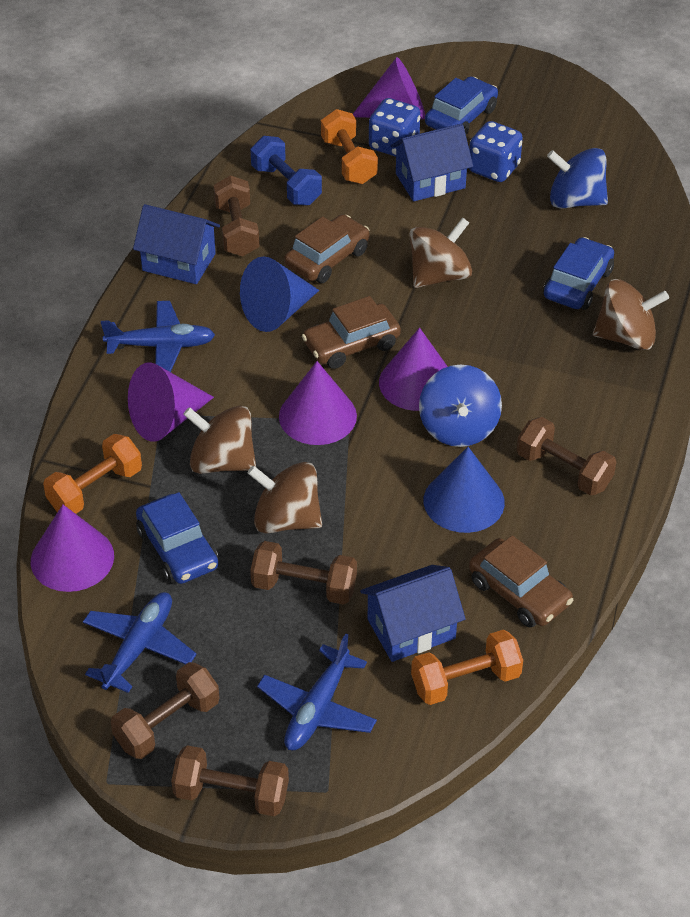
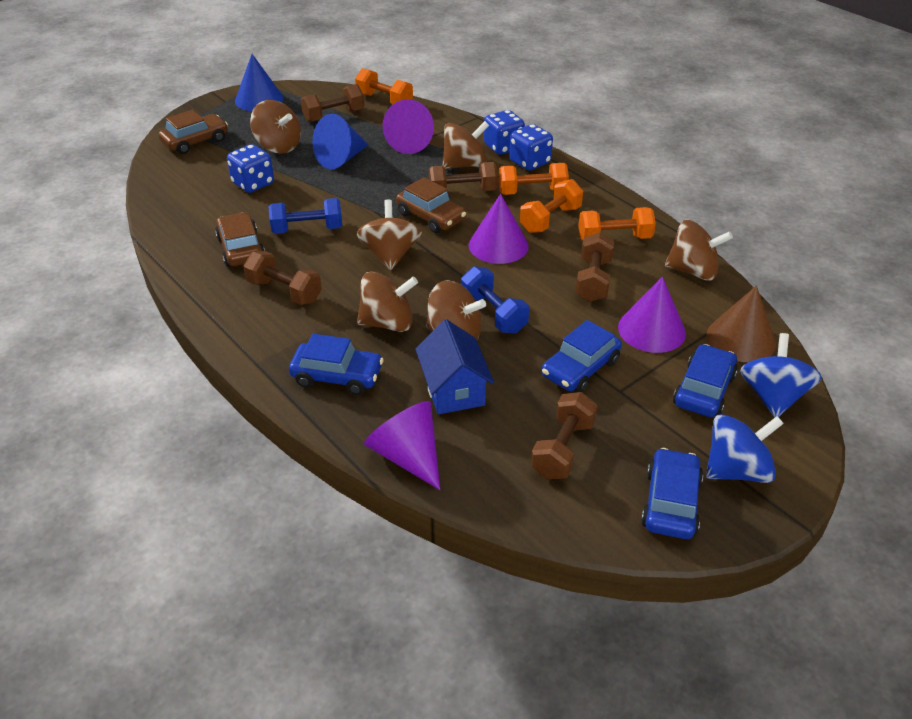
blue car: [136,492,219,584] [425,76,498,135] [543,237,614,310] = 3 -> [289,334,384,395] [541,320,622,393] [641,448,703,539] [673,344,738,417] = 4
blue dice: [369,98,420,157] [469,121,523,182] = 2 -> [227,144,274,193] [484,110,525,155] [509,124,553,171] = 3
blue dumbbell: [251,136,322,205] = 1 -> [269,198,342,234] [461,266,529,334] = 2
blue house: [133,204,220,284] [360,565,466,662] [390,124,473,201] = 3 -> [415,319,494,414] = 1
blue plane: [83,592,197,693] [101,301,215,372] [257,634,377,750] = 3 -> none = 0
brown cone: none = 0 -> [706,286,776,362] = 1
brown spinning top: [183,406,256,474] [247,462,322,534] [409,217,472,288] [593,279,669,350] = 4 -> [250,100,301,154] [357,200,422,270] [357,272,418,332] [426,280,486,340] [442,121,489,169] [665,220,733,281] = 6
orange dumbbell: [43,434,142,514] [321,109,378,184] [411,630,523,705] = 3 -> [355,68,413,104] [499,163,569,195] [520,179,583,233] [578,207,656,240] = 4
purple cone: [31,505,114,592] [128,362,214,442] [279,361,357,445] [353,57,425,119] [379,328,448,411] = 5 -> [364,401,440,490] [383,99,434,154] [469,194,529,264] [618,277,686,353] = 4

